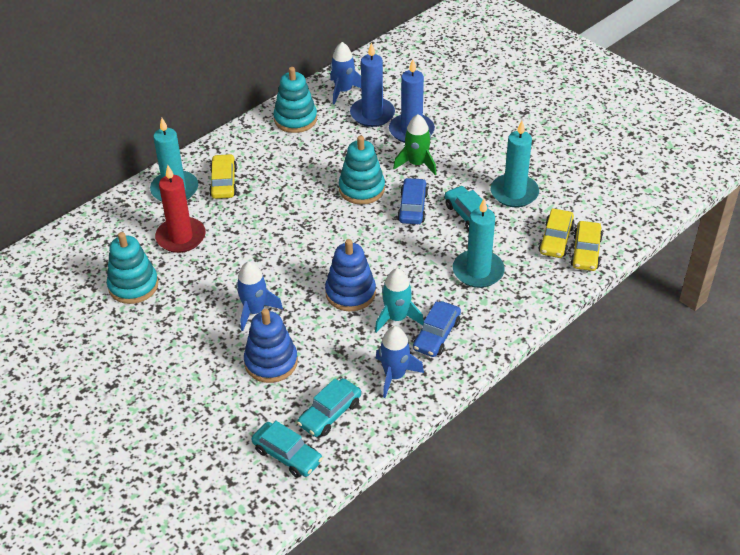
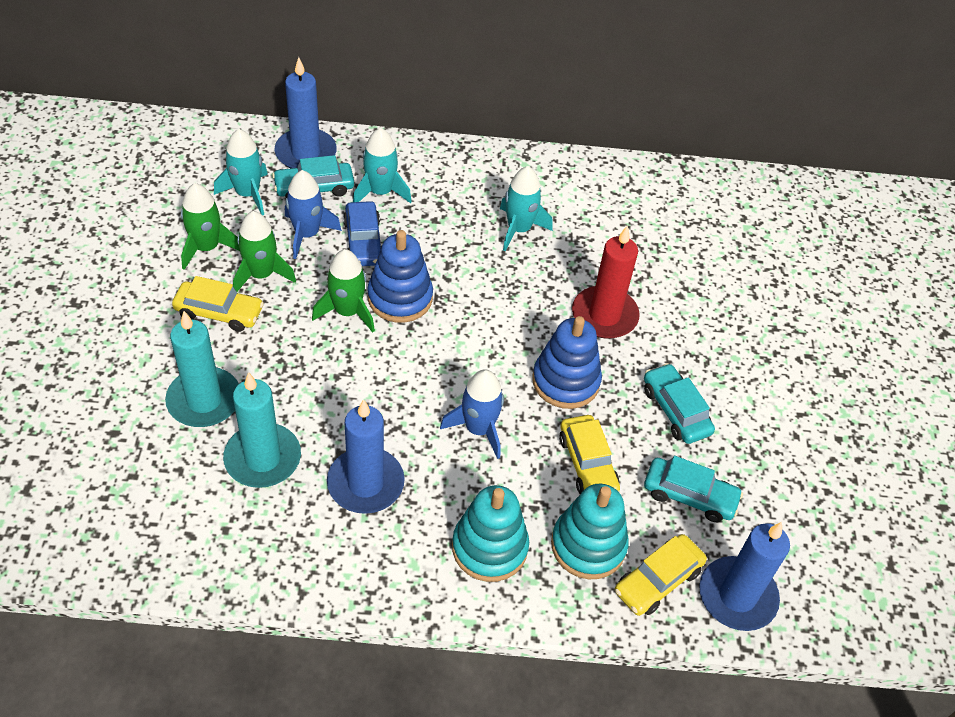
blue candle: [350,42,395,127] [389,59,435,143] = 2 -> [274,57,337,168] [327,399,405,514] [699,522,790,631] = 3
blue car: [397,178,428,224] [413,301,461,357] = 2 -> [343,201,382,266] = 1
blue rocket: [236,261,283,331] [330,42,361,105] [375,326,424,398] = 3 -> [285,170,342,259] [440,369,504,459] = 2
green rocket: [393,114,437,175] = 1 -> [181,183,240,270] [233,211,296,292] [312,249,375,332] = 3
turquoise candle: [150,118,198,202] [453,199,505,288] [491,121,539,207] = 3 -> [165,311,239,427] [223,372,301,488] = 2
turquoise rocket: [375,268,424,333] = 1 -> [214,129,268,215] [353,128,412,203] [500,166,553,251] = 3
turquoise stacking toy: [107,232,159,304] [273,67,317,133] [339,136,385,205] = 3 -> [452,485,529,582] [551,484,629,579] = 2

